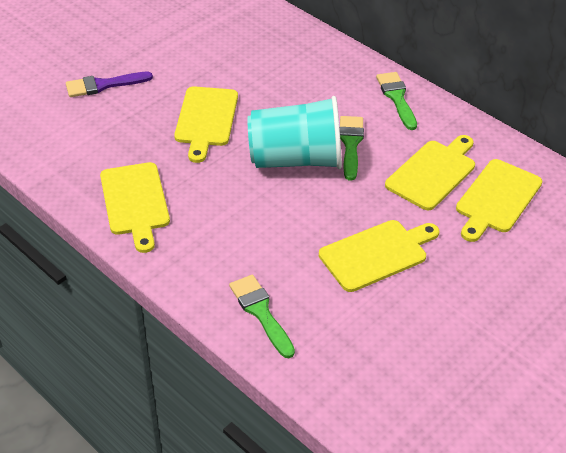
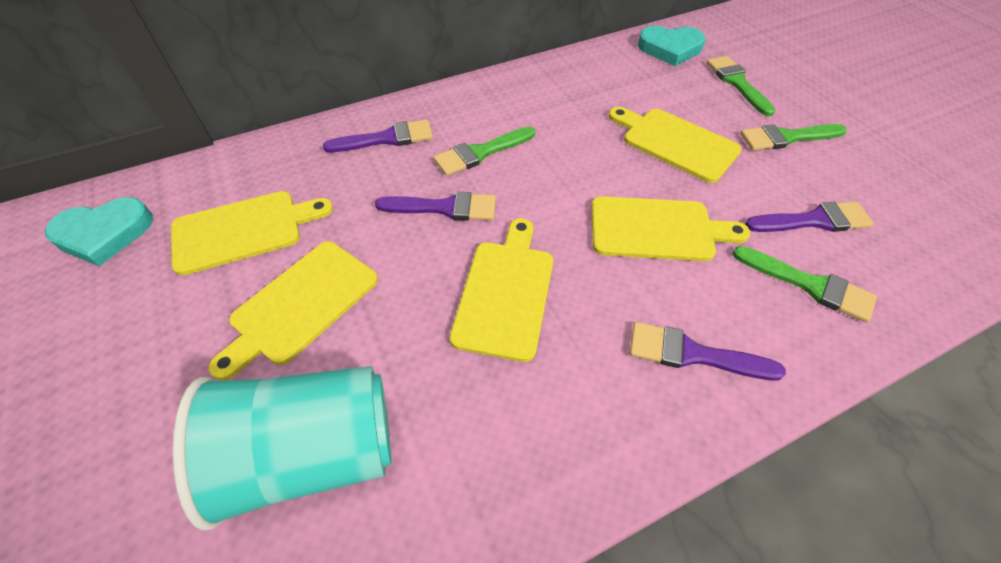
green brush: [229,275,295,358] [340,116,364,181] [376,72,417,130] = 3 -> [433,127,535,176] [707,56,775,116] [732,246,877,323] [740,124,847,150] = 4
purple brush: [66,72,153,97] = 1 -> [323,119,433,152] [375,192,496,221] [630,322,786,380] [745,202,874,232] = 4
turquoise heart: none = 0 -> [45,197,153,266] [638,26,706,66] = 2

